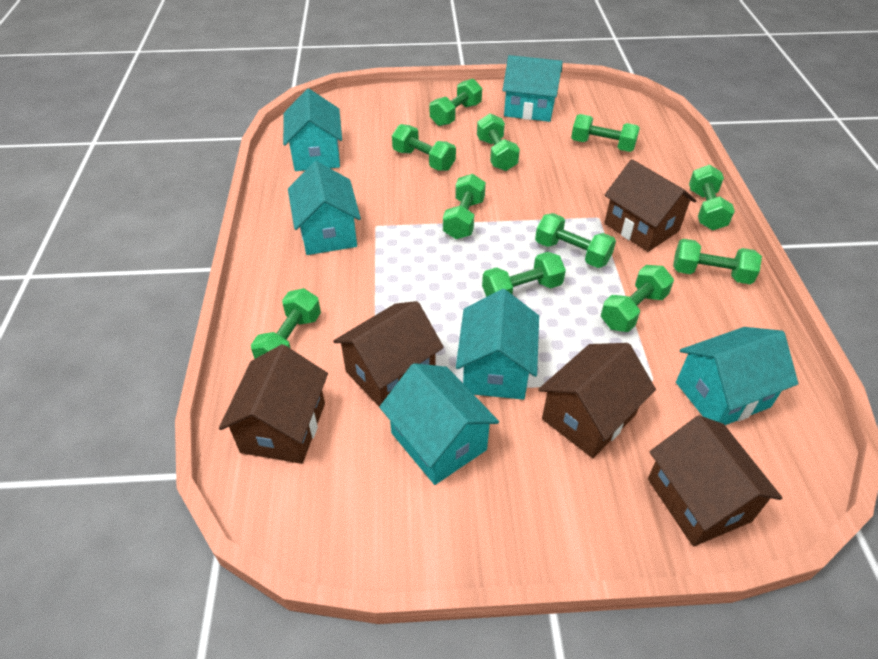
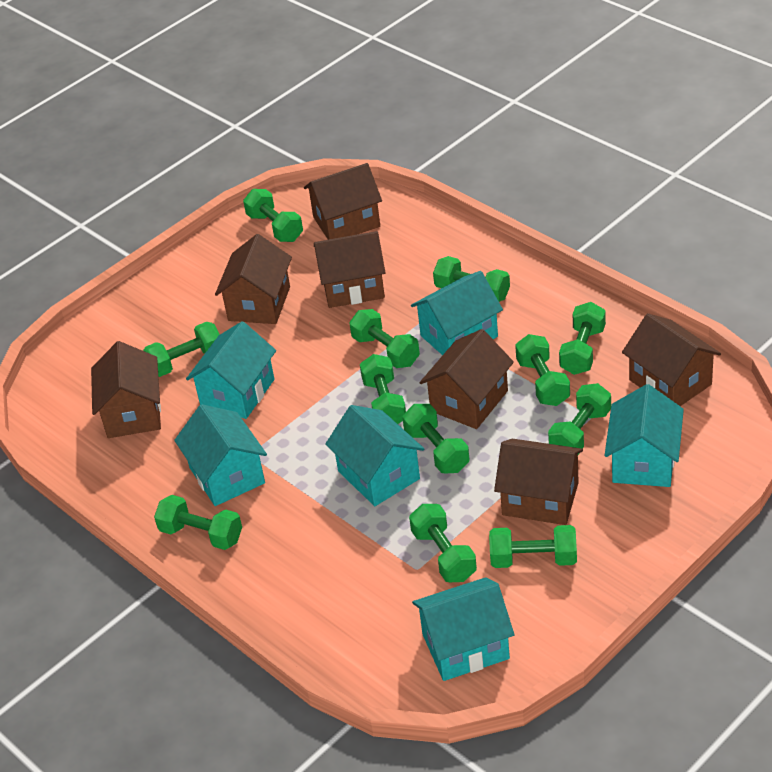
brown house: [219,344,328,464] [333,301,444,406] [538,343,656,458] [604,159,696,252] [648,415,782,547] = 5 -> [91,341,161,438] [215,234,292,324] [304,163,382,240] [314,231,386,308] [420,329,514,429] [494,439,583,525] [622,313,721,406] = 7
green dumbbell: [251,288,321,359] [392,124,456,171] [430,79,482,126] [443,174,486,239] [477,113,520,171] [482,252,566,297] [535,213,616,268] [571,114,640,152] [601,265,674,332] [673,239,762,284] [689,165,735,230] = 11 -> [143,322,220,377] [154,495,242,550] [243,189,303,242] [349,309,420,368] [360,354,406,424] [402,404,469,473] [409,504,477,582] [433,256,510,302] [489,525,577,568] [515,334,570,406] [548,383,611,455] [559,302,606,375] = 12

